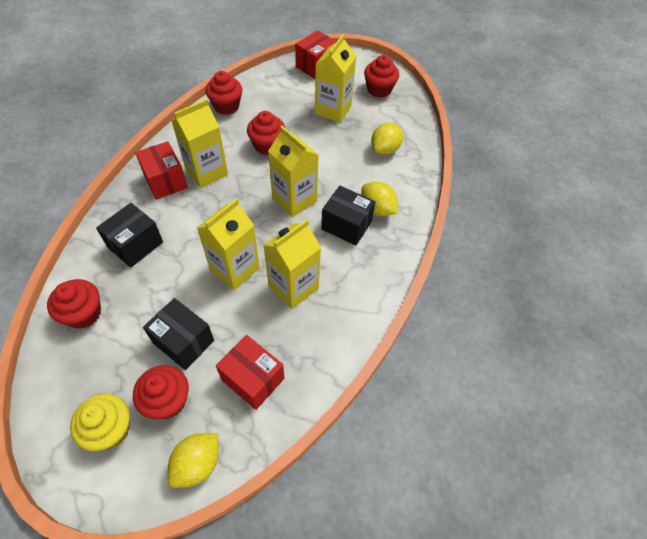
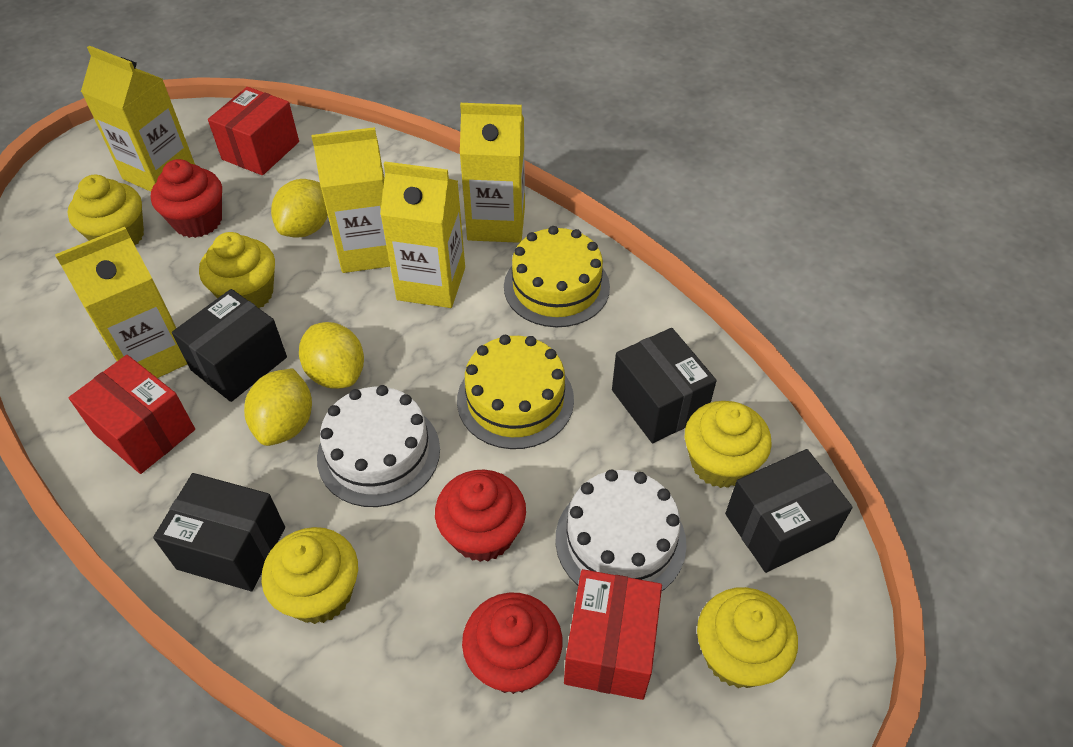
black box: [96,203,163,268] [143,298,214,370] [321,186,375,246] = 3 -> [153,473,285,591] [172,289,287,402] [612,328,717,443] [725,449,853,573] = 4
red cupcake: [47,279,101,329] [133,365,189,419] [205,71,242,115] [247,111,286,155] [364,55,399,98] = 5 -> [151,159,222,238] [435,470,526,562] [462,593,562,694] = 3
white cake: none = 0 -> [317,385,440,507] [556,470,687,591] = 2
yellow cake: none = 0 -> [457,335,574,449] [504,226,610,327] = 2
yellow cupcake: [70,394,130,451] = 1 -> [68,175,144,245] [199,232,275,308] [261,527,358,624] [685,401,772,488] [697,587,798,688] = 5

